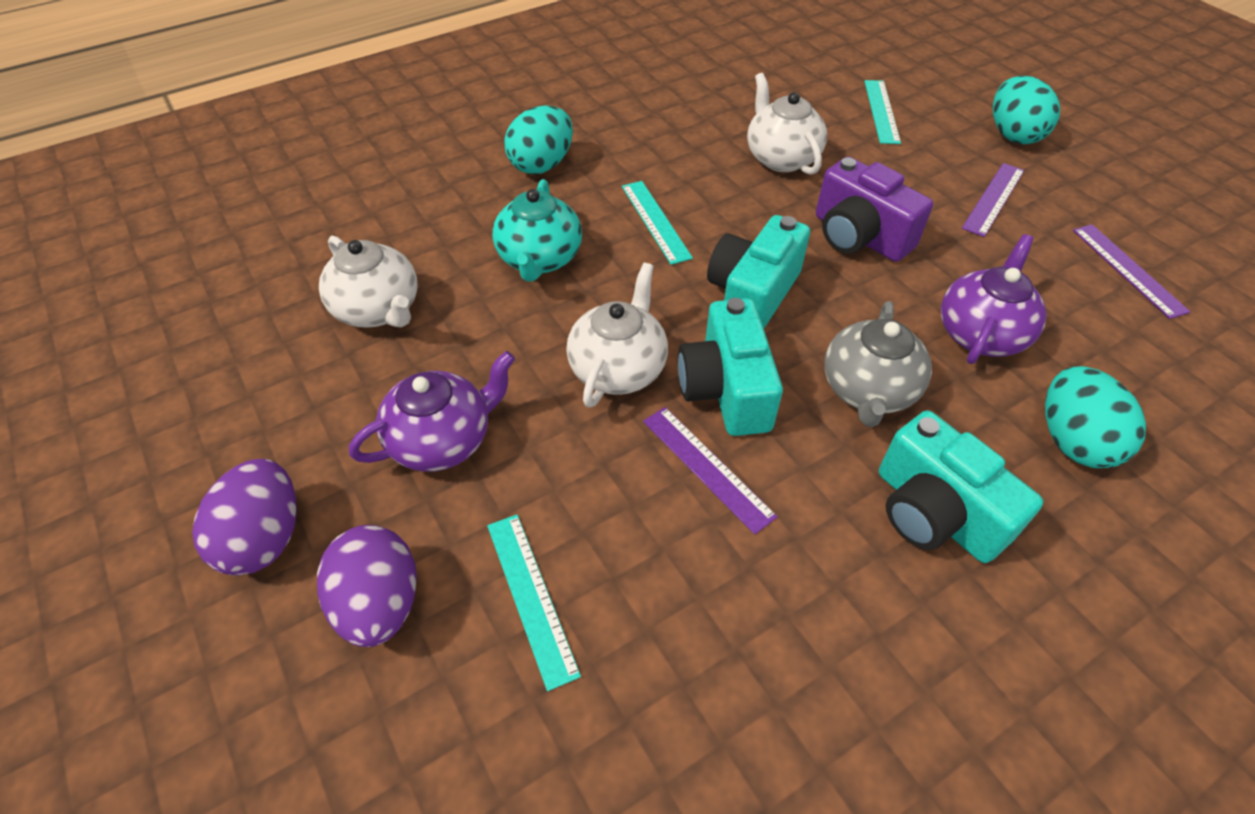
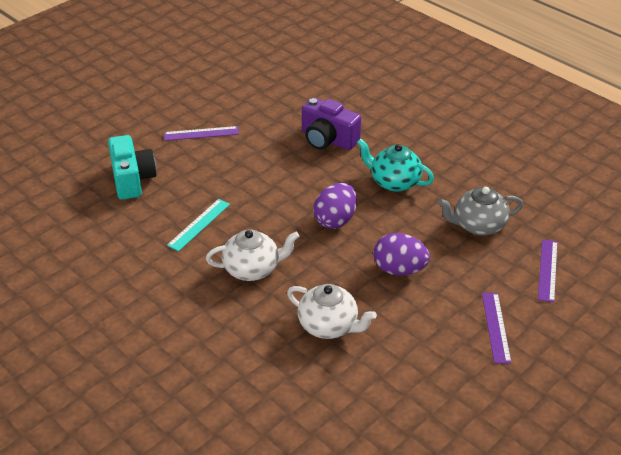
purple teapot: [349,351,515,471] [941,234,1047,364] = 2 -> none = 0
turquoise camera: [678,298,783,436] [707,215,810,328] [879,411,1043,563] = 3 -> [108,135,157,200] = 1
turquoise egg: [504,106,573,174] [993,76,1060,144] [1045,366,1146,468] = 3 -> none = 0
turquoise ruler: [487,514,581,691] [622,181,693,265] [864,80,901,144] = 3 -> [167,199,230,251] = 1
white teapot: [319,236,417,328] [566,263,668,408] [747,73,827,175] = 3 -> [206,230,299,281] [287,284,377,339] = 2

